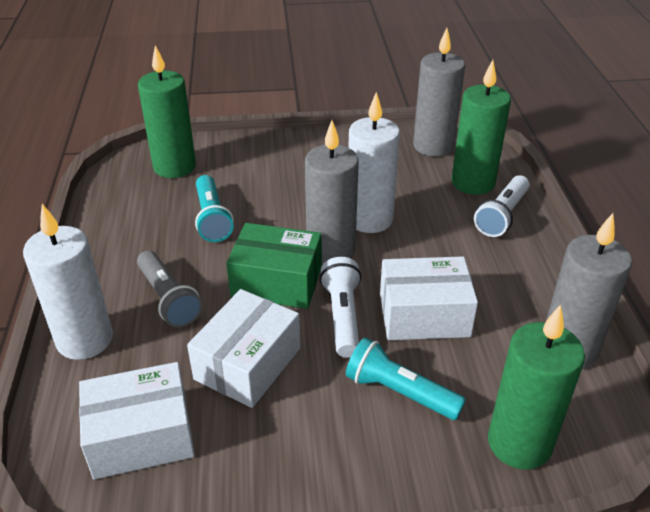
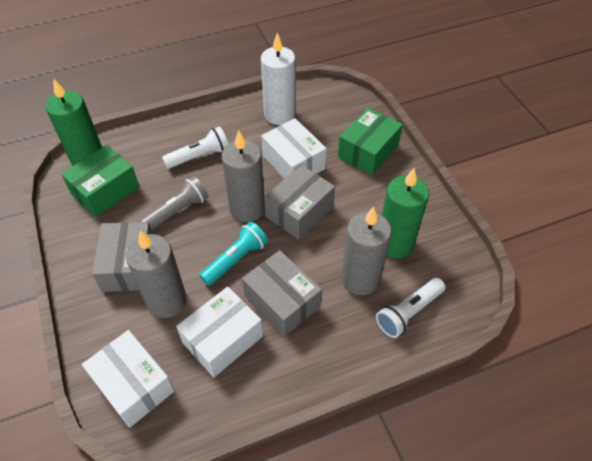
green box: [226,223,322,309] = 1 -> [61,145,139,217] [338,108,403,175] = 2
green candle: [138,45,196,178] [451,60,511,195] [488,305,585,470] = 3 -> [45,79,102,166] [382,168,429,258] = 2
grey box: none = 0 -> [92,222,153,292] [242,250,322,337] [264,165,335,240] = 3
turquoise flashlight: [195,175,234,242] [346,337,466,420] = 2 -> [199,221,268,286] = 1
white candle: [23,204,113,360] [348,92,400,233] = 2 -> [261,33,296,125] = 1

